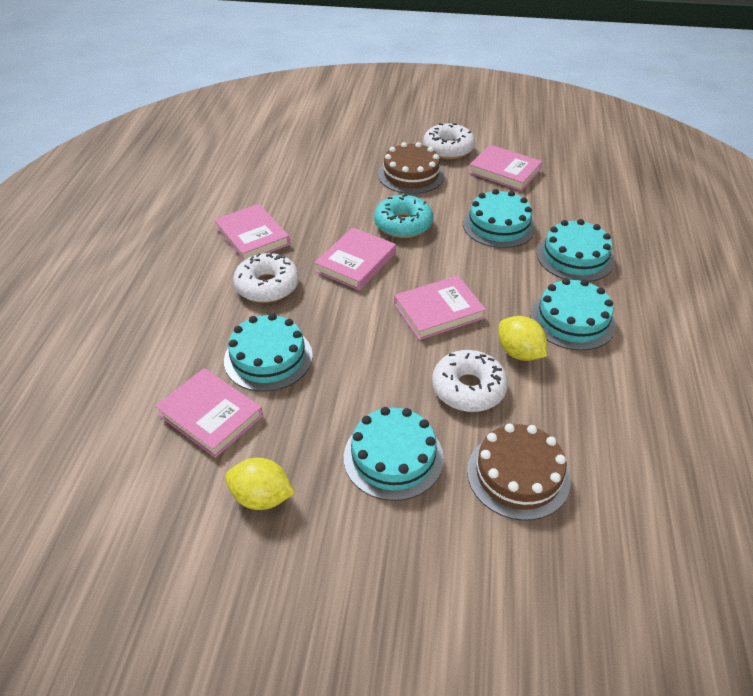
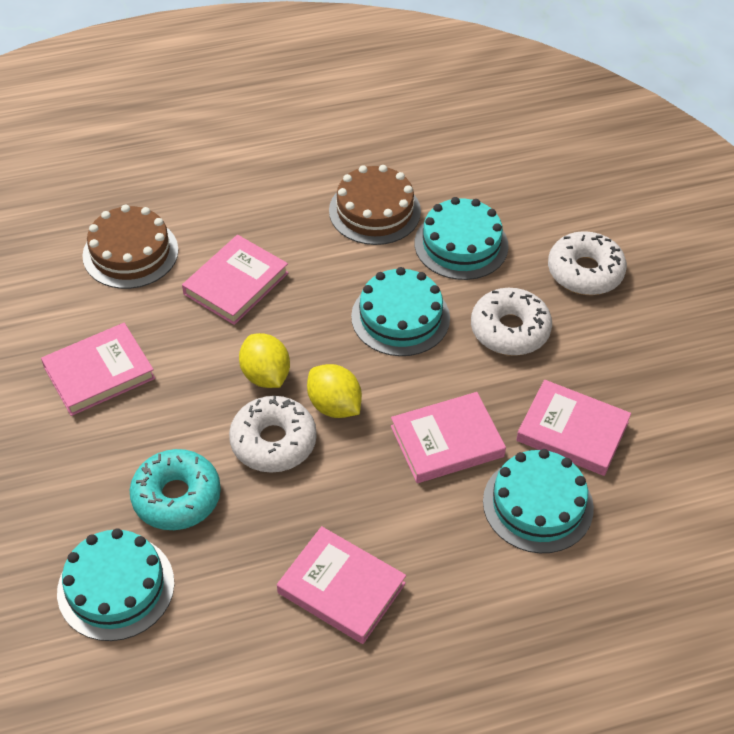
turquoise cake: [224,313,313,392] [344,407,444,501] [463,189,536,248] [530,278,616,351] [537,219,615,282] = 5 -> [57,528,174,641] [351,267,450,356] [415,197,509,280] [483,449,594,553] = 4

